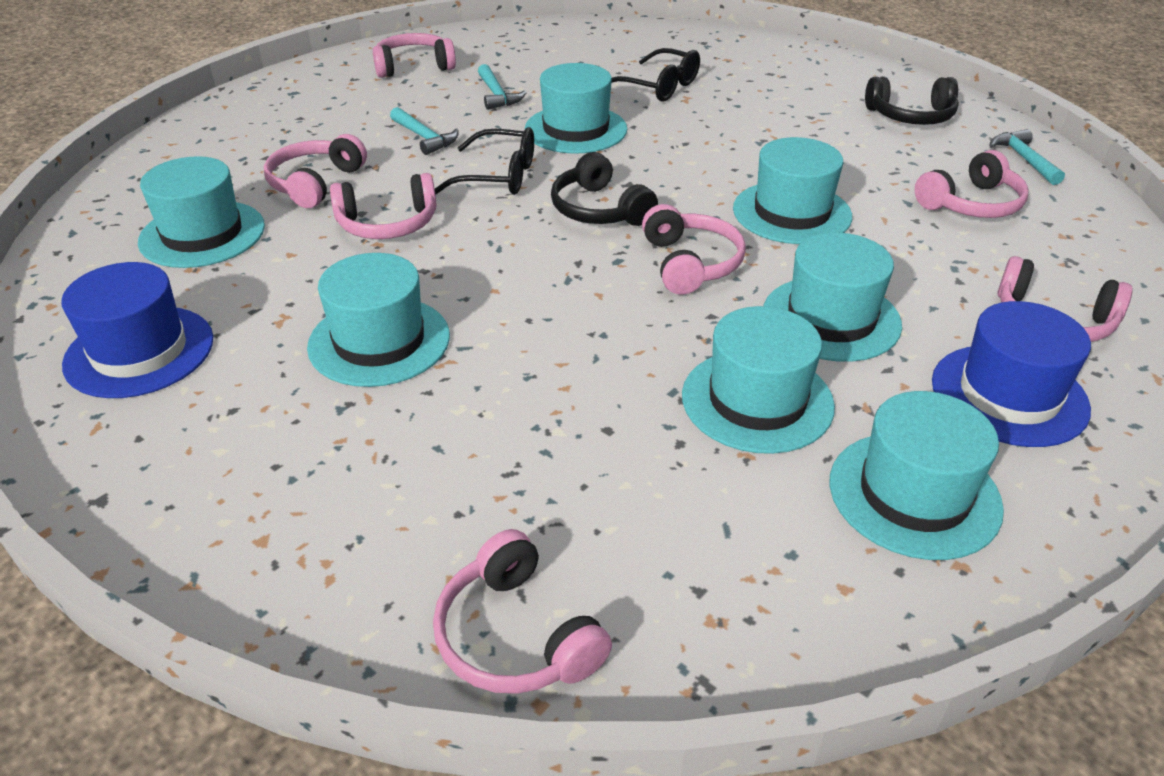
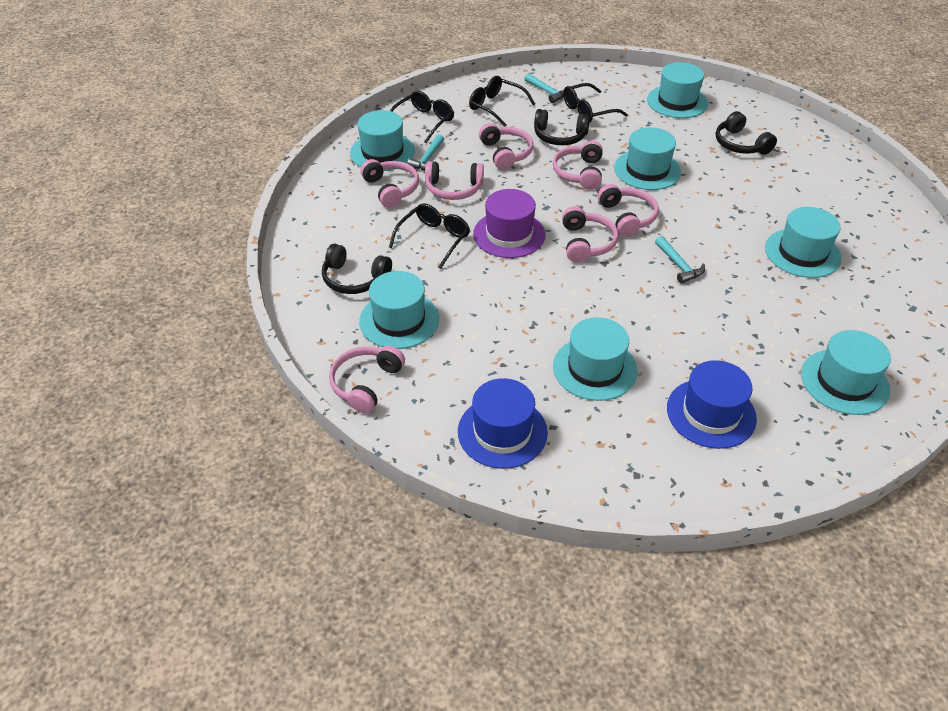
black glasses: [435,127,534,195] [611,48,700,102] = 2 -> [389,203,470,269] [390,91,454,143] [469,76,535,127] [563,83,628,123] = 4
black headphones: [551,152,658,226] [865,77,959,125] = 2 -> [322,244,392,294] [534,109,590,145] [716,111,777,155] = 3
purple hat: none = 0 -> [473,189,546,258] = 1

